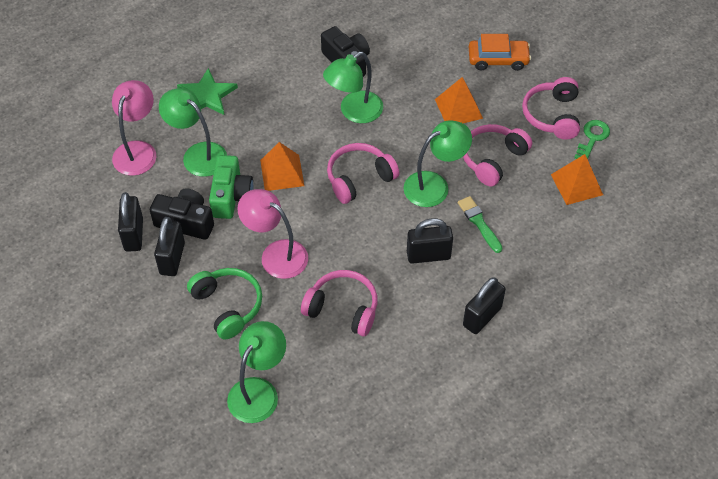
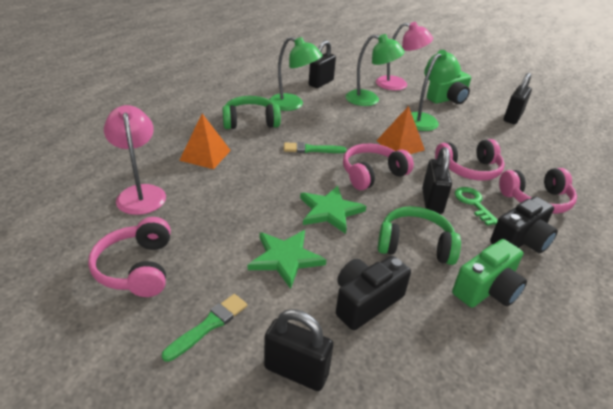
green brush: [458,196,502,253] = 1 -> [162,294,247,362] [284,142,347,153] = 2
green camera: [209,155,253,219] = 1 -> [427,71,471,104] [452,239,527,308] = 2
green headphones: [187,268,262,340] = 1 -> [222,96,281,129] [378,206,461,265] = 2
green lamp: [159,88,227,177] [227,321,286,423] [323,52,383,123] [403,120,472,207] = 4 -> [269,37,323,111] [345,34,405,106] [411,50,461,131] = 3
green star: [177,68,238,115] = 1 -> [248,230,326,289] [300,186,366,234] = 2
orange car: [469,34,531,71] = 1 -> none = 0
orange pyramid: [260,142,304,191] [435,77,483,123] [551,154,603,205] = 3 -> [179,114,231,169] [376,106,425,154] = 2

